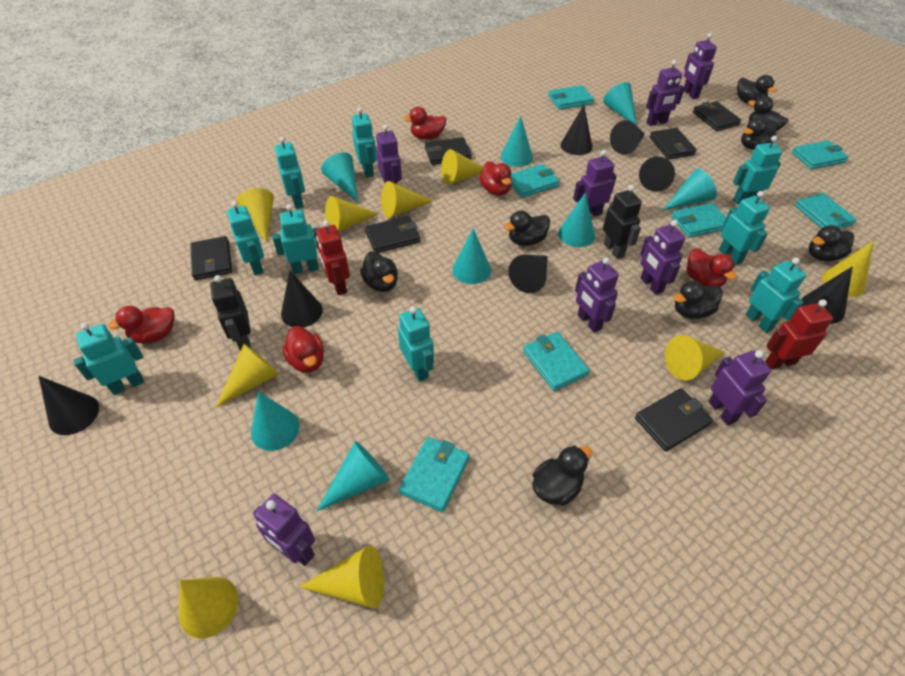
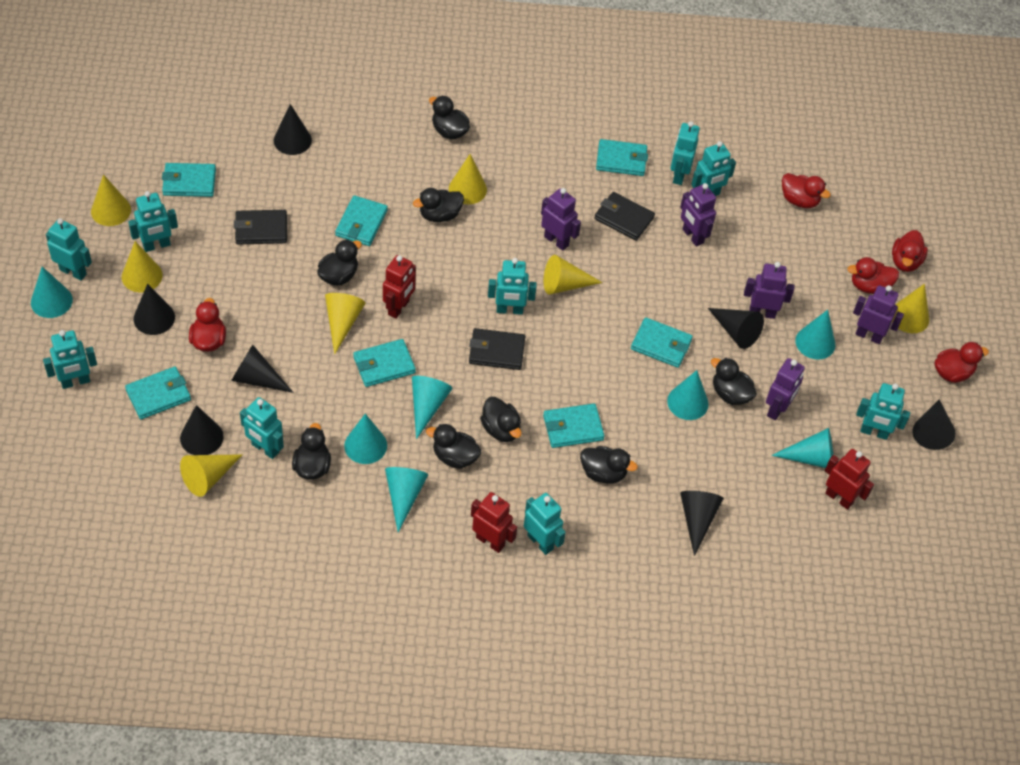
black robot: [210,275,251,351] [603,185,642,259] = 2 -> none = 0
black wallet: [190,236,232,280] [365,216,420,253] [425,137,472,165] [635,388,713,452] [650,128,697,159] [693,101,741,131] = 6 -> [234,210,287,245] [469,328,525,370] [594,192,655,241] = 3
purple robot: [253,494,315,566] [376,124,402,185] [573,150,617,216] [575,257,619,332] [640,220,685,295] [646,60,685,126] [684,33,717,99] [708,350,771,425] = 8 -> [541,188,581,251] [680,183,716,247] [744,262,795,319] [766,358,805,420] [853,285,904,344] = 5
red robot: [316,221,350,295] [765,299,833,369] = 2 -> [383,255,416,319] [471,492,517,553] [825,449,874,510] = 3
turquoise cone: [251,391,300,451] [316,441,390,512] [321,152,358,202] [452,228,491,284] [501,116,533,167] [558,192,595,247] [603,82,637,125] [662,169,717,211] = 8 -> [31,267,73,318] [344,414,387,464] [385,467,428,532] [412,376,453,439] [667,370,709,420] [771,428,833,468] [795,310,835,360] = 7
yellow cone: [179,577,239,638] [215,344,279,408] [237,188,274,243] [299,545,384,608] [325,196,379,232] [381,181,433,218] [441,149,483,185] [665,335,725,381] [822,241,874,297] = 9 -> [91,174,131,226] [122,241,163,293] [180,454,243,497] [325,293,366,354] [449,154,487,204] [544,255,603,295] [892,284,929,333] = 7

